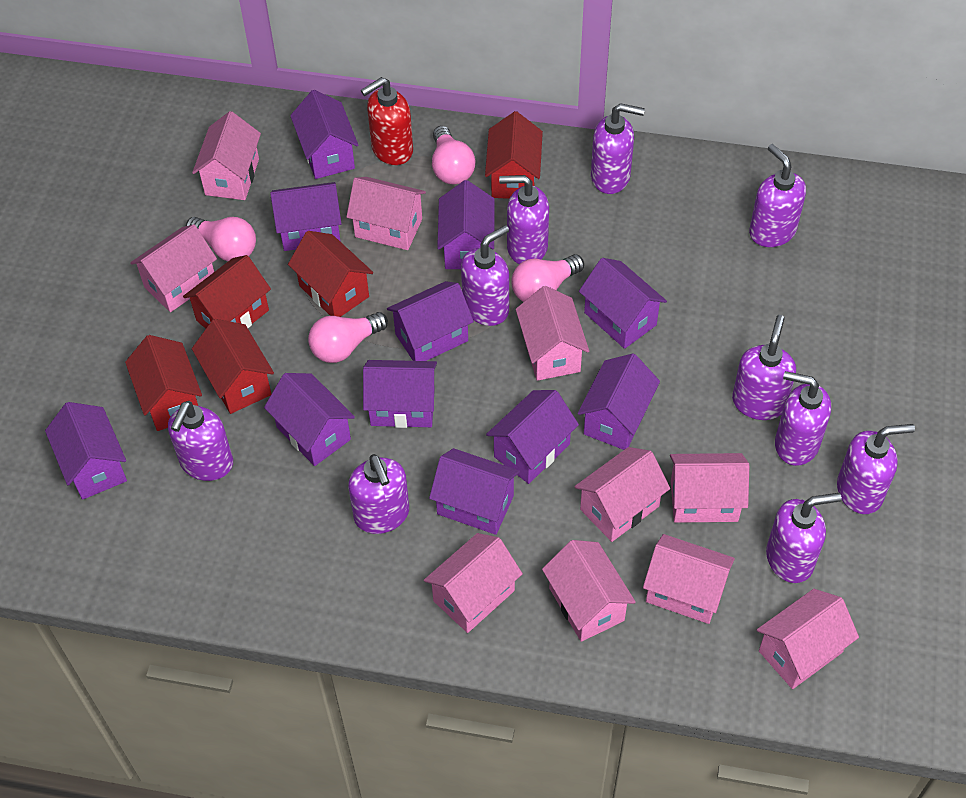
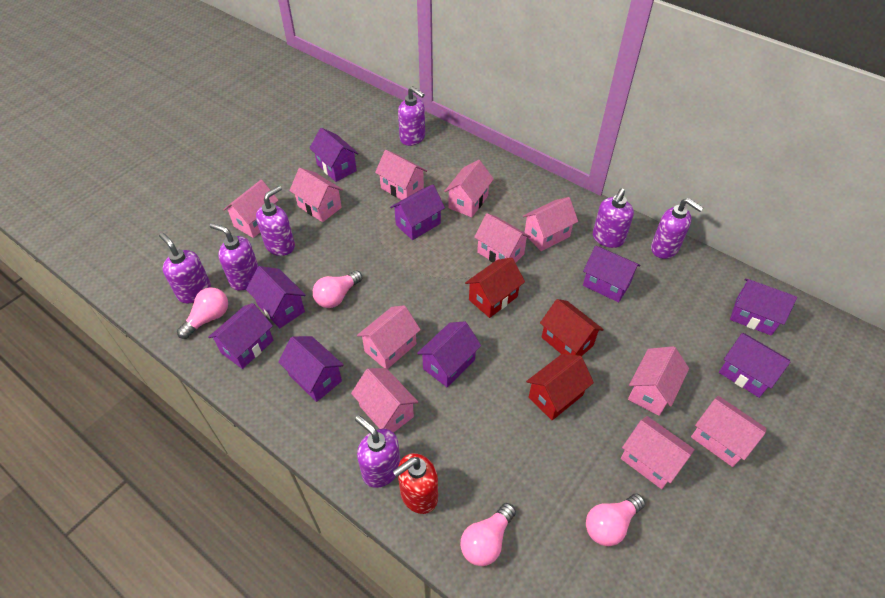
pink house: [130,224,217,312] [192,111,261,200] [346,177,426,250] [424,533,523,633] [516,286,589,381] [542,540,636,642] [574,447,670,542] [643,534,735,624] [670,453,749,523] [757,589,859,689] = 10 -> [223,180,279,238] [289,168,343,222] [351,368,418,433] [357,305,421,369] [375,150,427,200] [444,160,494,217] [474,213,531,263] [523,197,578,251] [621,416,695,489] [628,346,689,416] [691,396,767,467] = 11
purple house: [45,402,127,500] [264,373,355,466] [270,182,342,251] [290,90,359,179] [363,360,437,428] [387,281,474,361] [429,448,520,535] [437,180,495,269] [486,390,579,484] [578,353,660,450] [579,258,667,349] = 11 -> [208,303,273,369] [246,266,305,328] [278,336,344,402] [309,128,359,182] [390,185,445,240] [417,321,481,387] [583,246,641,302] [719,333,790,398] [730,279,797,336] = 9
purple soap dispenser: [168,401,233,481] [348,454,409,534] [461,225,509,326] [499,175,549,264] [591,103,645,194] [732,315,796,420] [749,144,806,247] [766,493,842,583] [775,371,831,466] [837,424,915,514] = 10 -> [159,233,211,303] [210,223,259,291] [256,186,295,256] [355,415,401,488] [398,86,425,146] [593,188,634,248] [651,198,703,259] = 7
red house: [125,335,202,431] [183,255,271,329] [192,319,274,414] [288,231,373,317] [485,111,543,199] = 5 -> [465,257,525,318] [526,354,594,420] [540,299,604,356] = 3

